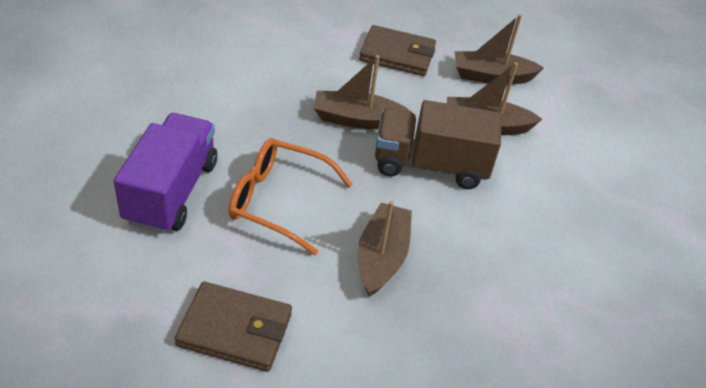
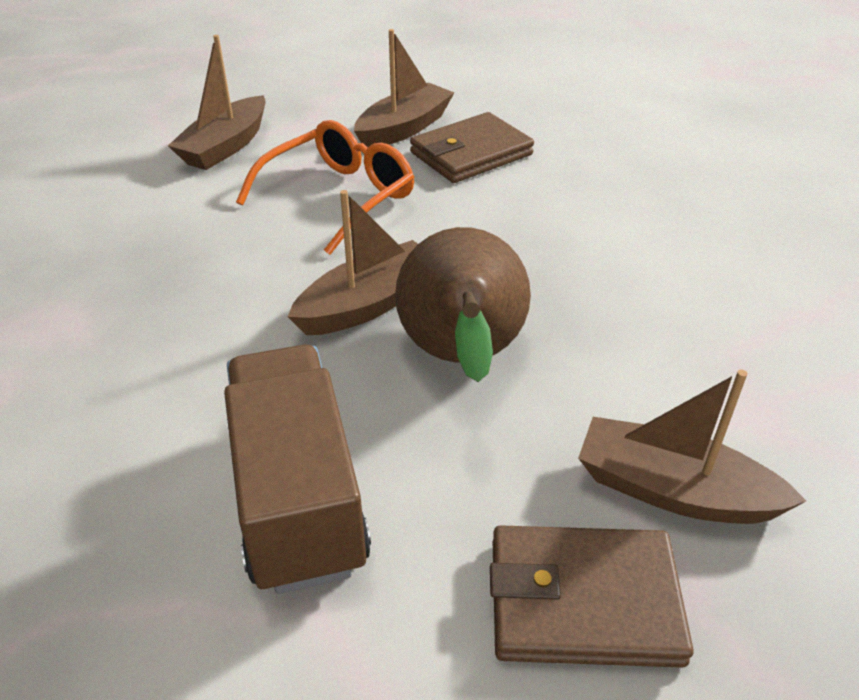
brown pear: none = 0 -> [395,227,531,382] = 1
purple truck: [114,113,217,234] = 1 -> none = 0

